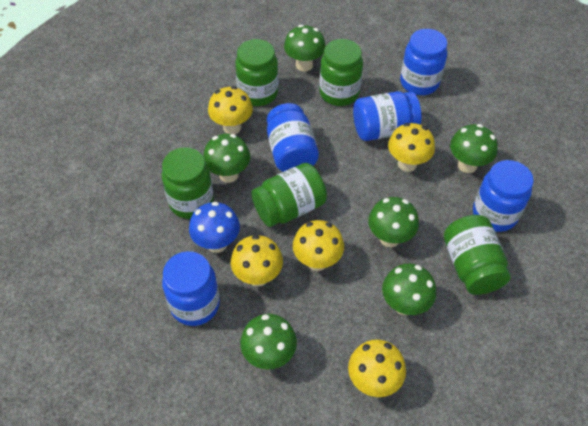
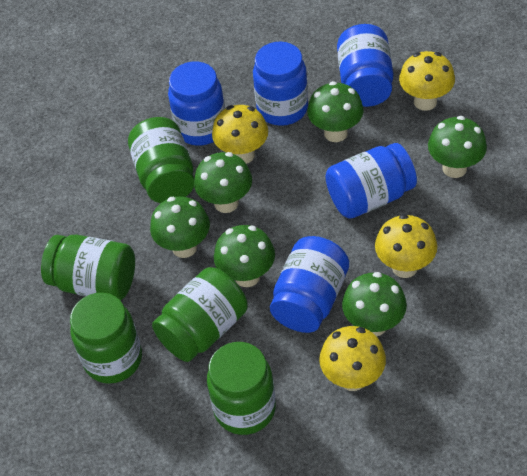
blue mushroom: [189,202,240,253] = 1 -> none = 0
yellow mushroom: [208,86,253,134] [231,235,283,287] [293,220,344,271] [348,340,406,397] [388,123,435,172] = 5 -> [212,105,268,164] [319,326,386,391] [375,214,437,278] [399,51,455,111] = 4

